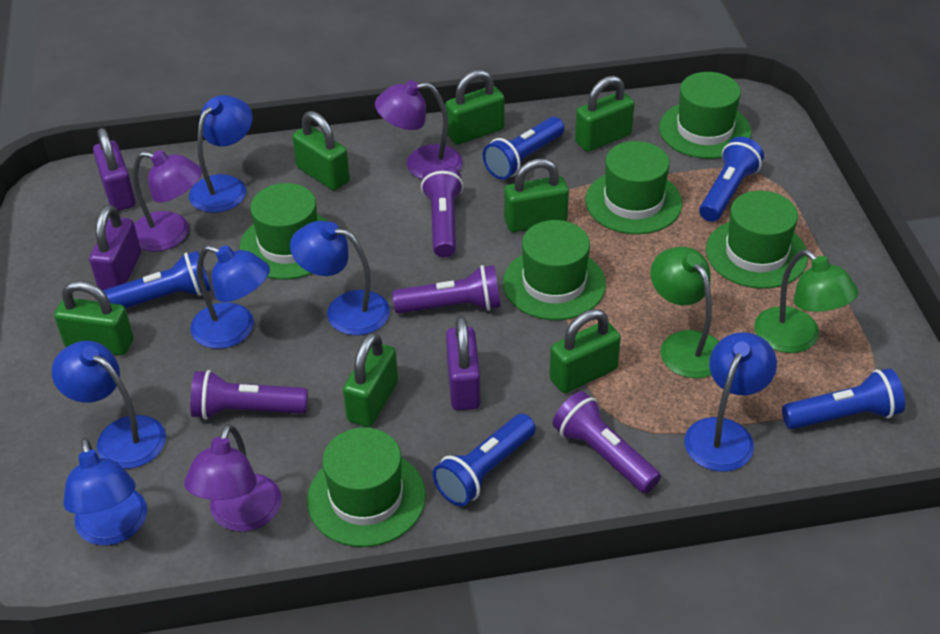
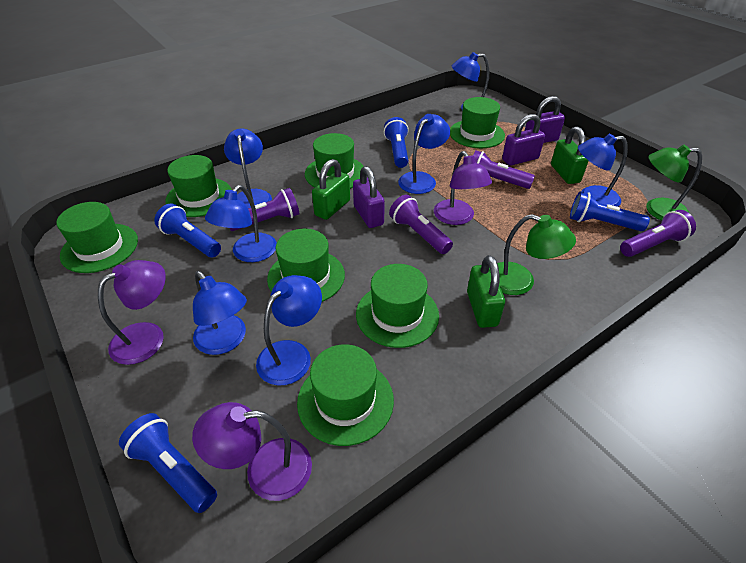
blue flashlight: [103,251,211,309] [433,414,536,506] [483,117,564,180] [699,137,764,222] [782,368,905,429] = 5 -> [119,413,217,513] [154,204,221,257] [384,117,409,168] [570,192,650,231] = 4
blue lamp: [52,341,166,469] [63,438,147,545] [189,95,253,213] [190,245,270,349] [290,221,390,335] [684,332,777,472] = 6 -> [193,271,247,355] [205,185,277,262] [224,128,272,208] [256,275,322,385] [398,114,450,194] [452,52,489,111] [578,134,628,207] = 7
green hat: [239,183,329,280] [307,427,426,547] [503,220,606,320] [585,141,683,234] [659,72,751,159] [706,191,808,289] = 6 -> [56,202,138,273] [165,155,232,217] [267,229,345,302] [297,344,394,446] [305,133,364,189] [356,264,439,348] [450,97,505,148] = 7
green padlock: [54,281,133,355] [292,111,350,190] [343,332,398,427] [445,70,505,145] [504,159,569,232] [550,309,621,393] [575,76,635,152] = 7 -> [312,159,350,220] [467,255,505,328] [551,126,589,184] = 3

